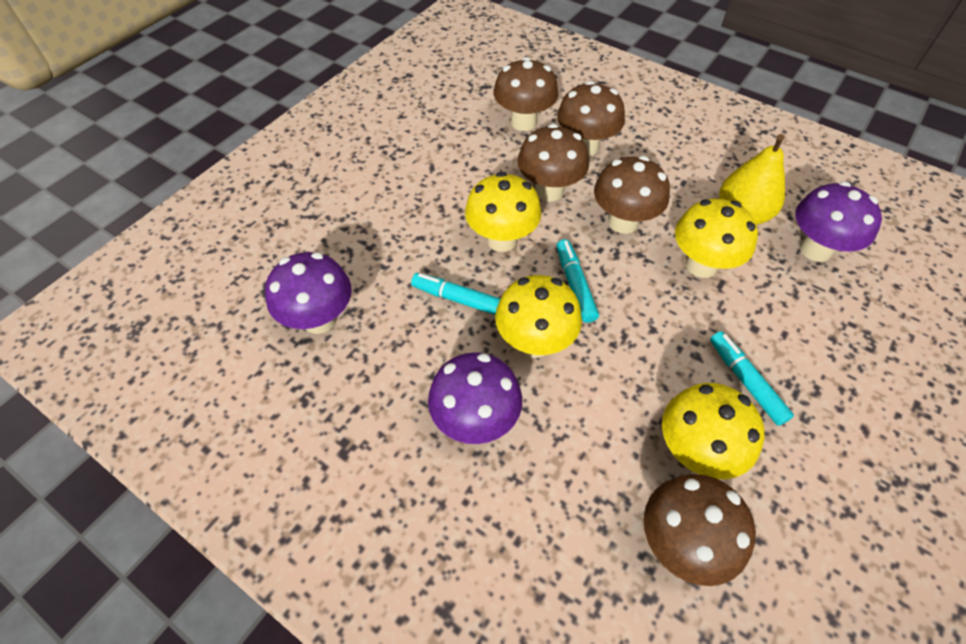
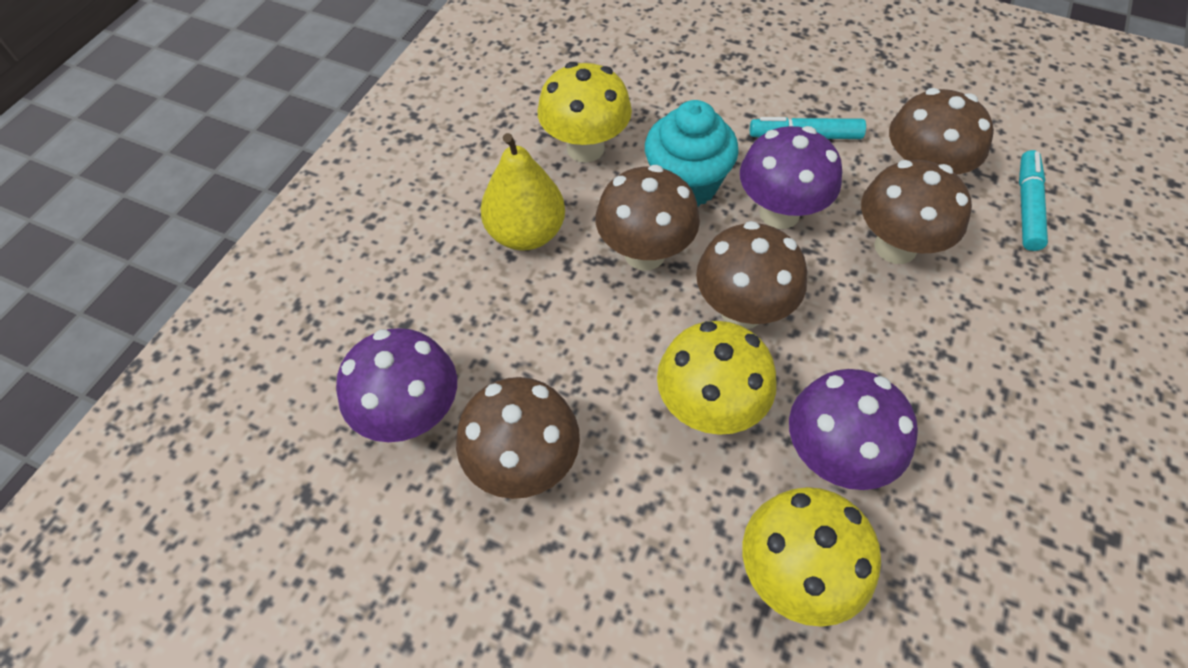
turquoise cupcake: none = 0 -> [645,100,739,207] = 1
turquoise marker: [411,273,500,315] [557,239,599,323] [710,331,794,426] = 3 -> [750,117,866,139] [1019,150,1048,251] = 2
yellow mushroom: [465,172,542,252] [495,275,582,358] [662,383,765,479] [675,199,758,278] = 4 -> [537,62,632,163] [657,321,777,435] [743,487,881,627] = 3

